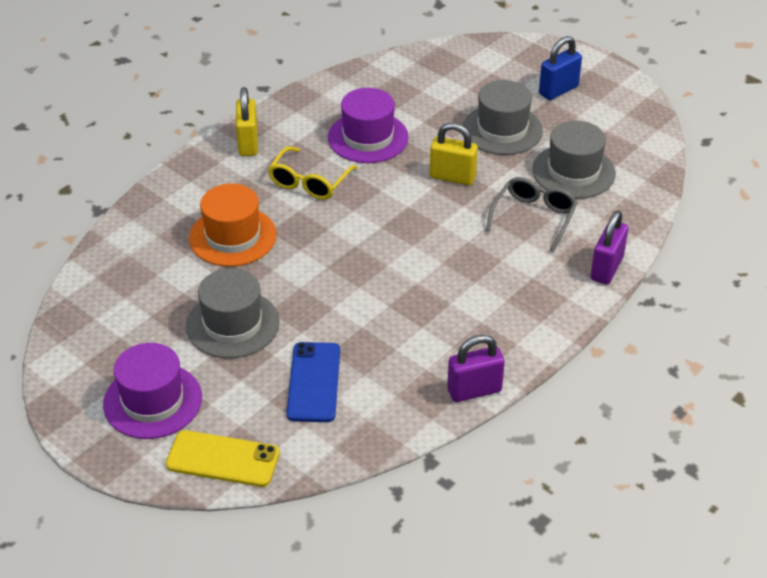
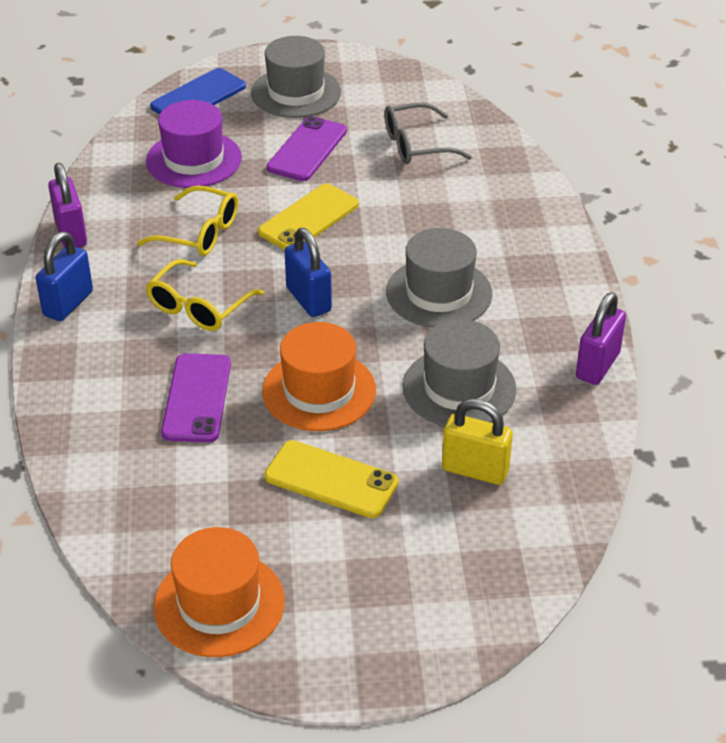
blue padlock: [539,36,582,100] = 1 -> [36,232,93,321] [285,228,332,317] = 2
orange hat: [189,183,277,267] = 1 -> [153,527,285,657] [262,322,376,431] = 2
purple hat: [103,343,202,439] [328,88,409,163] = 2 -> [146,100,242,188] = 1
purple phone: none = 0 -> [161,353,231,442] [267,116,347,181] = 2
yellow glasses: [268,146,358,200] = 1 -> [137,186,238,256] [145,259,264,331] = 2
yellow padlock: [236,87,258,156] [430,123,478,185] = 2 -> [442,399,513,485] = 1
yellow phone: [166,430,280,487] = 1 -> [258,184,359,250] [264,440,398,518] = 2

